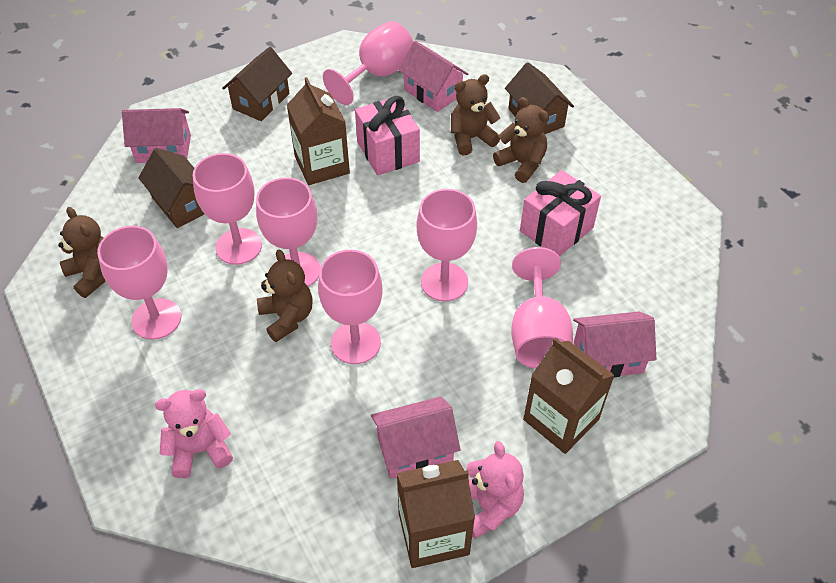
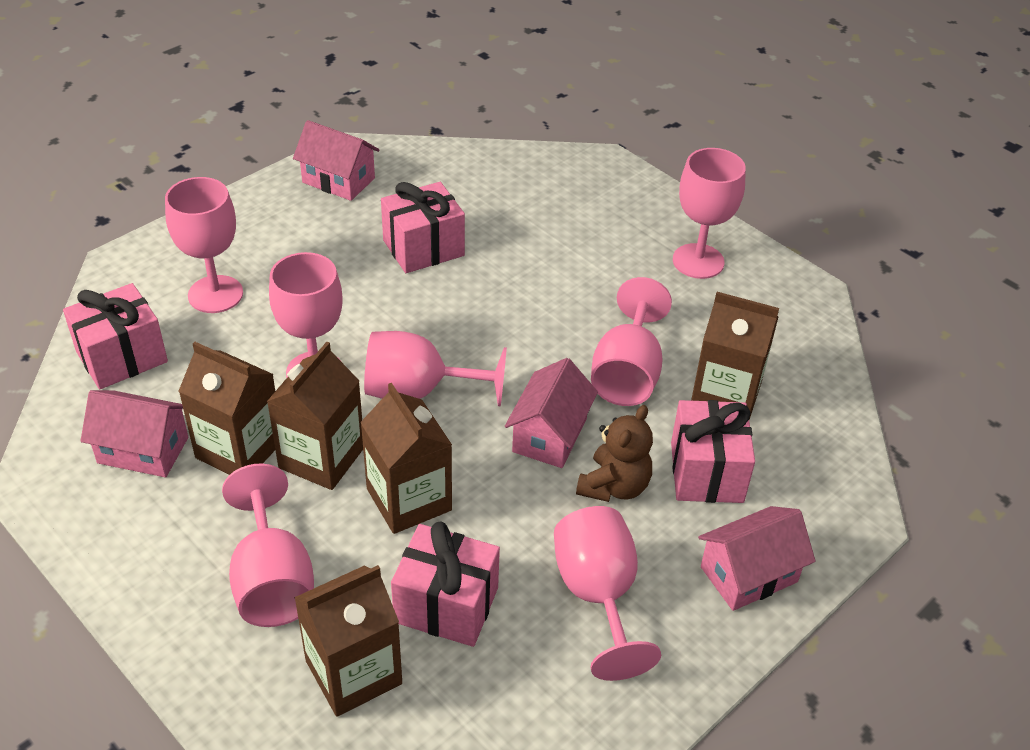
brown carton: [287,77,350,185] [397,460,475,568] [523,338,615,454] = 3 -> [179,342,275,475] [267,342,363,490] [294,565,402,717] [360,383,452,534] [691,292,779,420] = 5
brown house: [138,148,204,228] [222,47,292,121] [505,62,574,134] = 3 -> none = 0
brown teddy bear: [58,207,105,298] [257,250,313,342] [451,74,501,155] [493,97,549,183] = 4 -> [576,405,653,502] = 1
pink gift: [355,96,420,175] [520,170,601,257] = 2 -> [63,283,168,389] [381,182,465,273] [391,521,500,647] [671,400,755,503] = 4
pink teddy bear: [155,389,233,478] [467,441,524,539] = 2 -> none = 0

